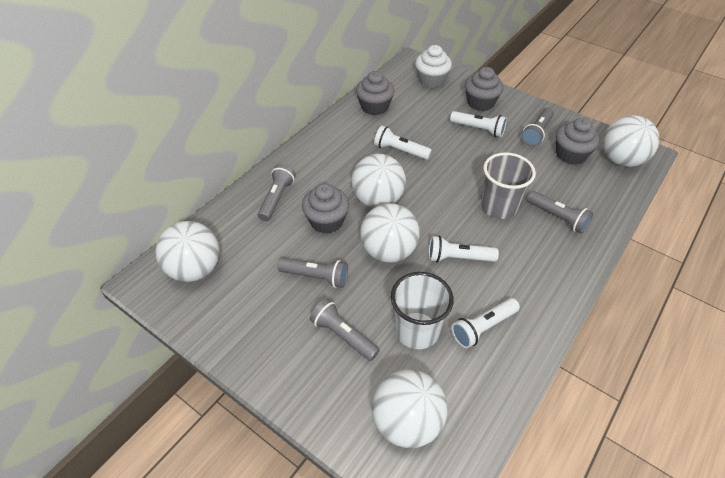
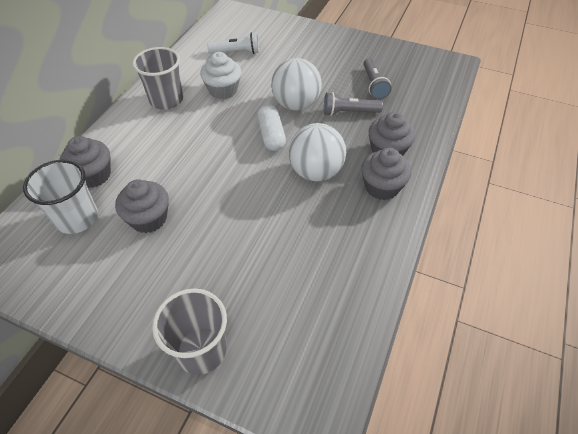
grey cup: [481,152,536,219] = 1 -> [133,47,183,110] [152,288,227,375] = 2
grey flashlight: [258,164,296,221] [277,258,348,288] [310,299,380,361] [521,108,554,146] [527,191,593,234] = 5 -> [324,92,383,116] [363,58,391,99] = 2
white ball: [155,221,220,282] [351,154,406,208] [360,203,420,263] [372,369,448,448] [603,115,659,167] = 5 -> [271,58,322,110] [289,123,346,181] = 2
white capsule: none = 0 -> [257,104,286,151] = 1
white flashlight: [374,125,432,160] [429,236,499,262] [450,111,507,137] [451,298,520,348] = 4 -> [207,32,259,54] = 1

